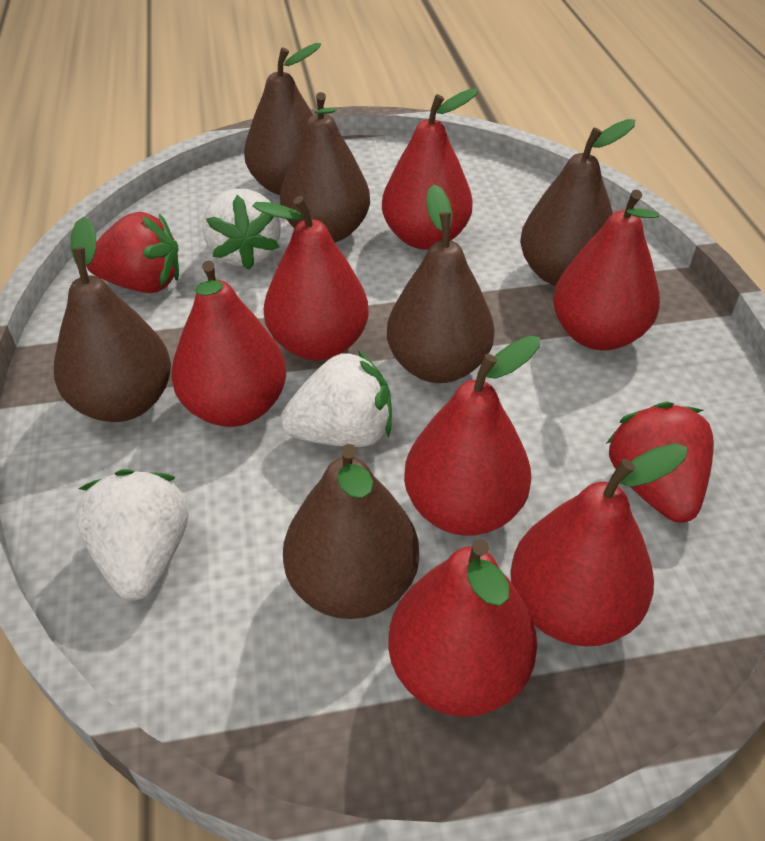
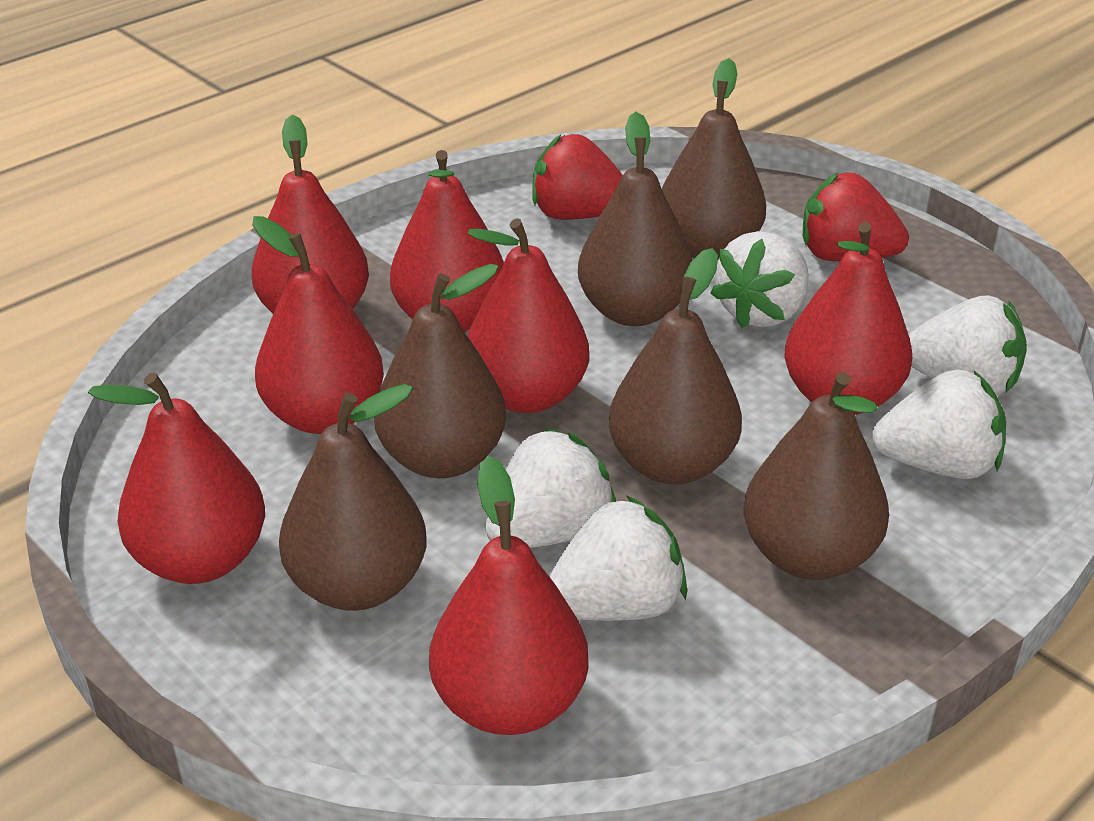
white strawberry: [76,469,188,600] [202,189,281,270] [280,350,392,447] = 3 -> [485,427,616,548] [549,495,687,621] [710,231,809,328] [872,369,1006,479] [908,295,1027,396] = 5

